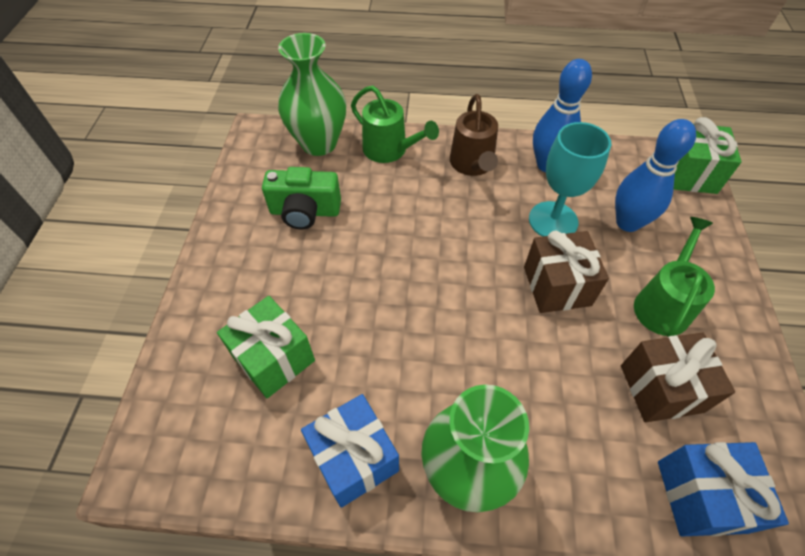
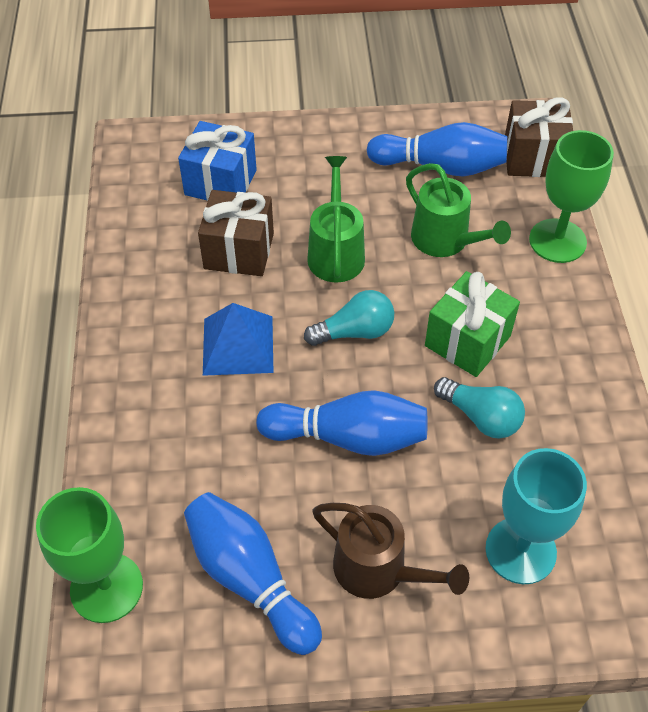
blue bowling pin: [533,59,592,172] [615,119,696,232] = 2 -> [184,492,322,655] [256,390,428,456] [367,122,507,176] = 3
blue gift: [301,394,399,508] [658,442,789,536] = 2 -> [178,121,257,201] = 1
blue pyramid: none = 0 -> [203,303,274,376] = 1
green camera: [262,167,341,229] = 1 -> none = 0
green gift: [217,296,315,398] [674,117,742,194] = 2 -> [425,271,520,377] = 1
green goblet: none = 0 -> [36,487,143,623] [529,130,614,263] = 2
green vase: [278,33,346,156] [421,385,529,512] = 2 -> none = 0
turquoise light bulb: none = 0 -> [304,290,394,346] [434,377,525,439] = 2

